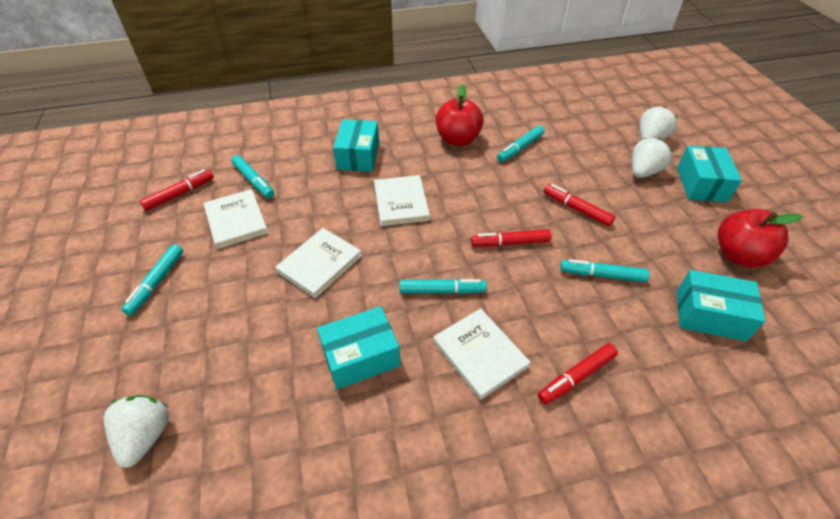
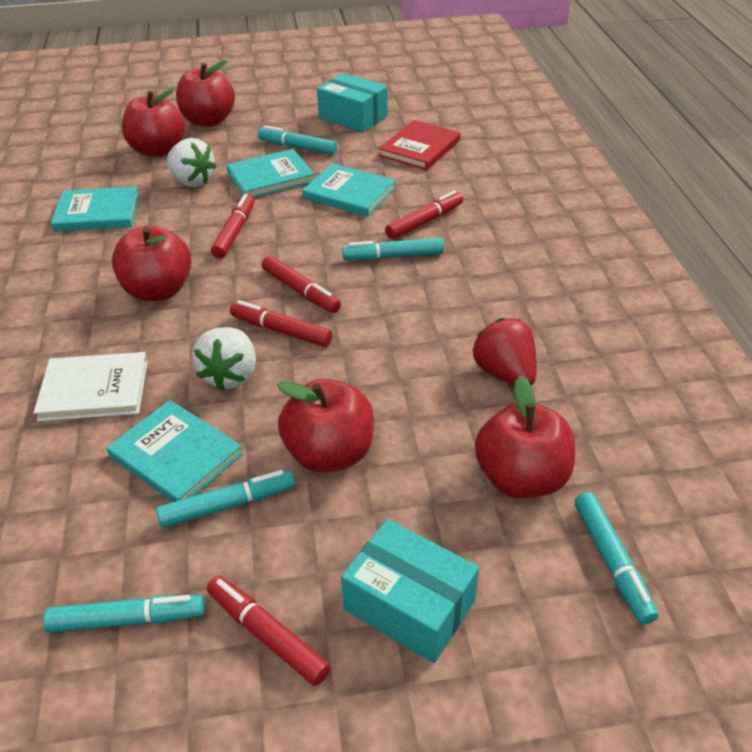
red apple: [436,84,484,146] [718,209,803,268] = 2 -> [112,226,192,302] [122,88,185,157] [176,60,235,127] [277,379,374,473] [475,376,575,498] = 5
red book: none = 0 -> [379,120,461,170] = 1
red marker: [140,169,214,211] [471,229,552,247] [538,343,618,404] [544,184,615,226] = 4 -> [207,576,330,686] [211,194,254,259] [230,300,332,347] [261,256,341,313] [385,190,463,239] = 5
red strawberry: none = 0 -> [472,318,537,386] = 1
turquoise book: none = 0 -> [51,186,139,232] [107,400,243,502] [227,149,314,198] [302,163,396,217] = 4
turquoise box: [317,306,401,390] [333,119,379,172] [676,270,766,341] [677,146,742,202] = 4 -> [317,73,388,133] [341,519,479,663] = 2
white book: [204,189,268,249] [275,228,362,298] [374,175,430,226] [433,308,531,400] = 4 -> [34,352,148,421] = 1
white strawberry: [104,395,169,468] [632,138,672,178] [640,106,677,140] = 3 -> [167,138,217,187] [192,327,256,391] = 2

